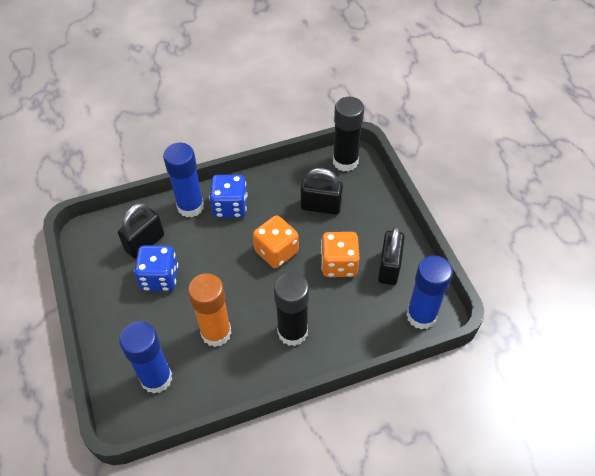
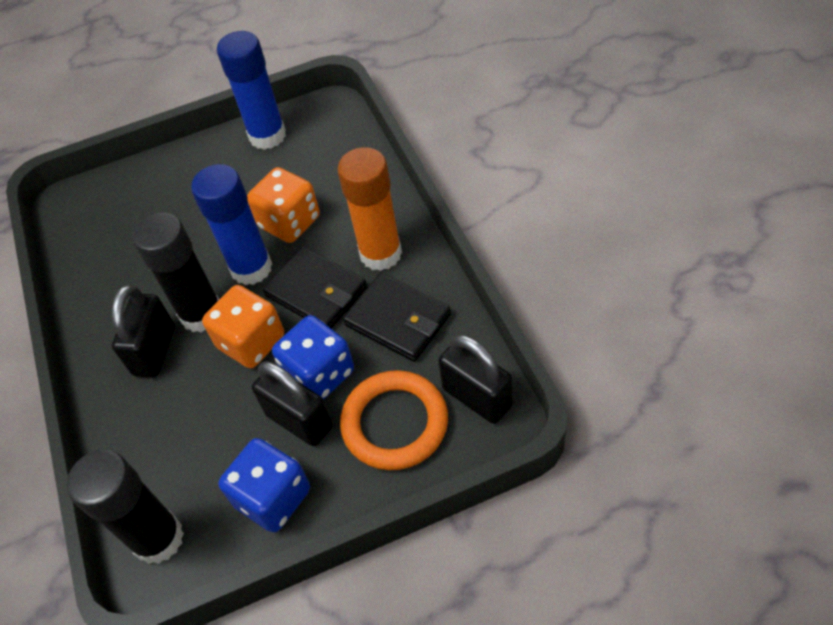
black wallet: none = 0 -> [263,247,367,329] [343,273,451,362] = 2
blue glue stick: [119,321,172,394] [163,143,204,217] [406,255,453,330] = 3 -> [191,164,272,285] [217,31,286,150] = 2
orange ring: none = 0 -> [340,370,448,470] = 1

